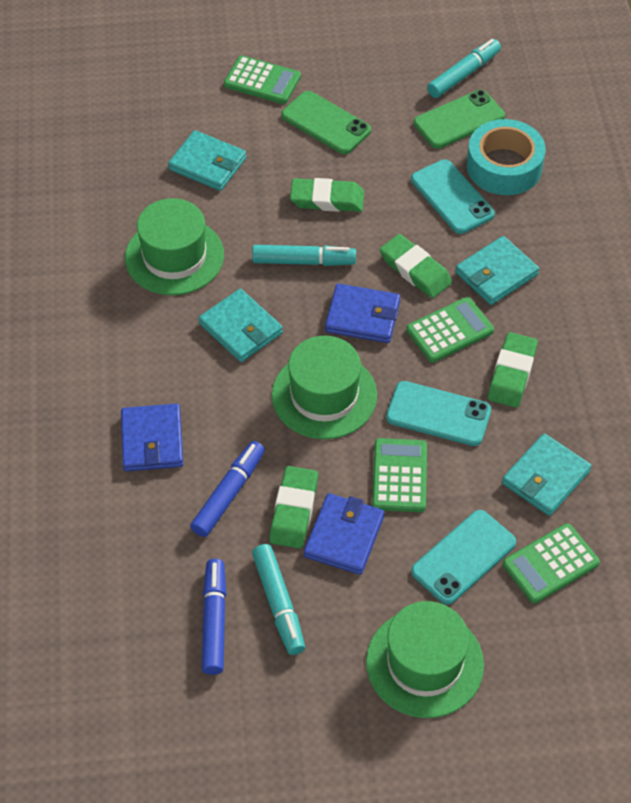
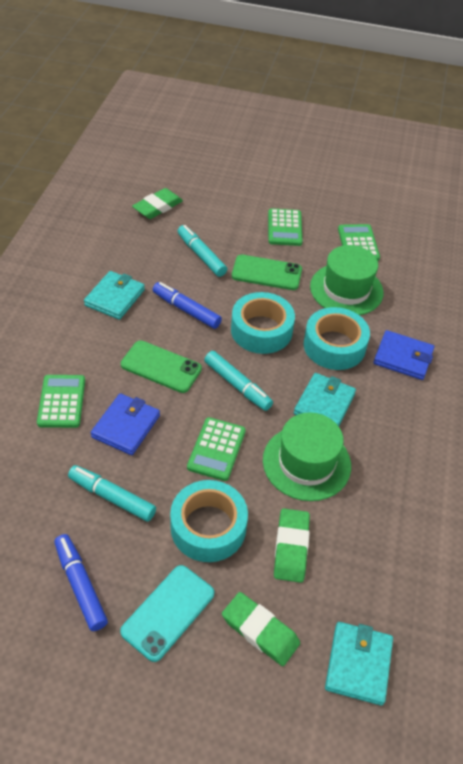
blue wallet: [121,404,183,471] [304,493,384,575] [325,284,400,343] = 3 -> [91,393,160,455] [374,330,434,380] = 2
green eraser: [269,466,318,548] [290,178,364,212] [380,234,452,298] [488,332,538,408] = 4 -> [132,188,183,219] [222,592,300,666] [274,508,310,583] = 3
green hat: [125,198,224,295] [272,336,377,439] [366,601,484,718] = 3 -> [263,412,351,501] [310,245,383,315] = 2
turquoise phone: [386,381,491,446] [411,159,495,234] [411,510,516,605] = 3 -> [120,565,214,662] = 1
turquoise tape: [466,119,546,195] = 1 -> [170,480,248,562] [231,292,295,354] [304,307,370,370] = 3
turquoise wallet: [168,130,247,191] [199,289,283,362] [455,236,539,305] [502,433,592,516] = 4 -> [84,271,145,320] [294,373,356,426] [325,622,393,706] = 3

